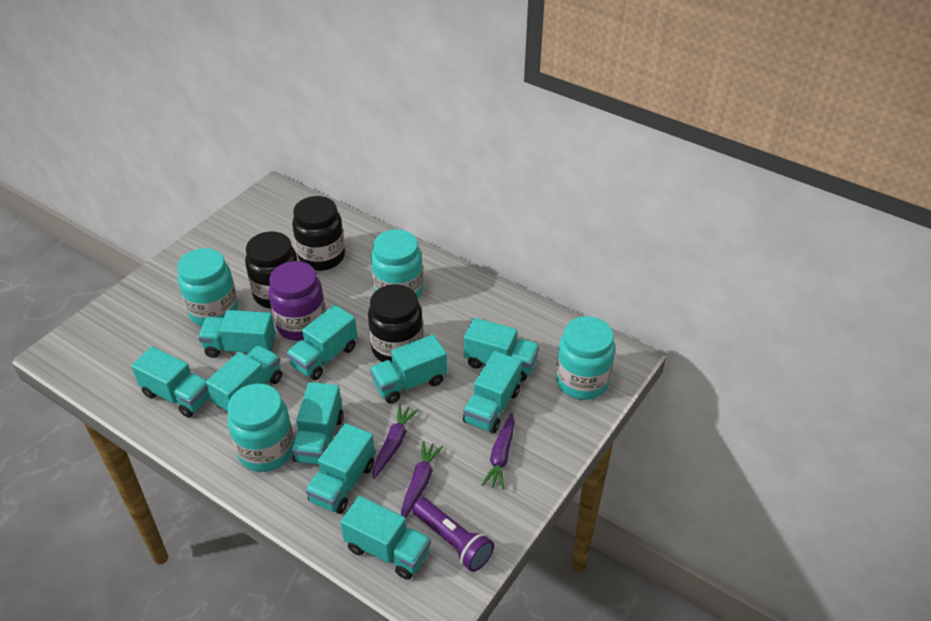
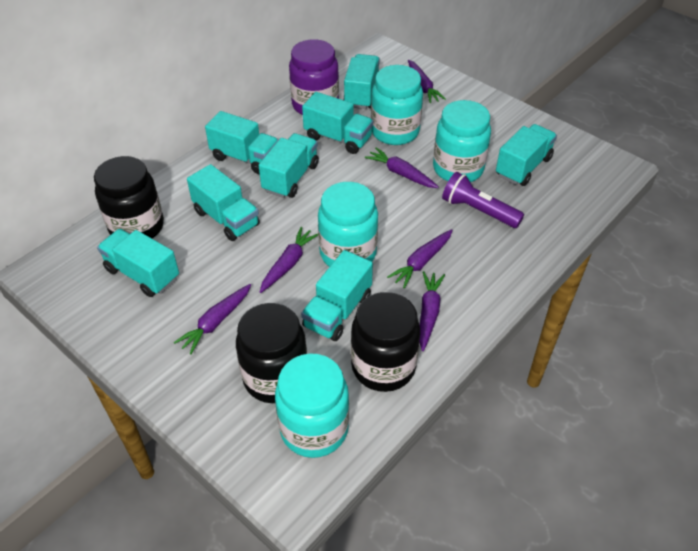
purple carrot: [373,404,419,479] [401,441,443,518] [482,413,515,490] = 3 -> [174,284,251,354] [260,227,318,293] [365,148,439,188] [387,229,453,288] [408,60,446,103] [419,271,445,351] = 6
turquoise truck: [131,346,210,418] [198,310,276,358] [206,345,282,413] [287,305,357,380] [292,382,343,464] [305,423,375,514] [340,496,431,580] [370,334,447,404] [463,351,522,434] [464,318,540,381] = 10 -> [97,229,179,297] [187,164,260,241] [205,111,279,174] [259,133,319,198] [301,250,373,341] [302,92,373,154] [343,54,380,109] [496,124,557,186] = 8

